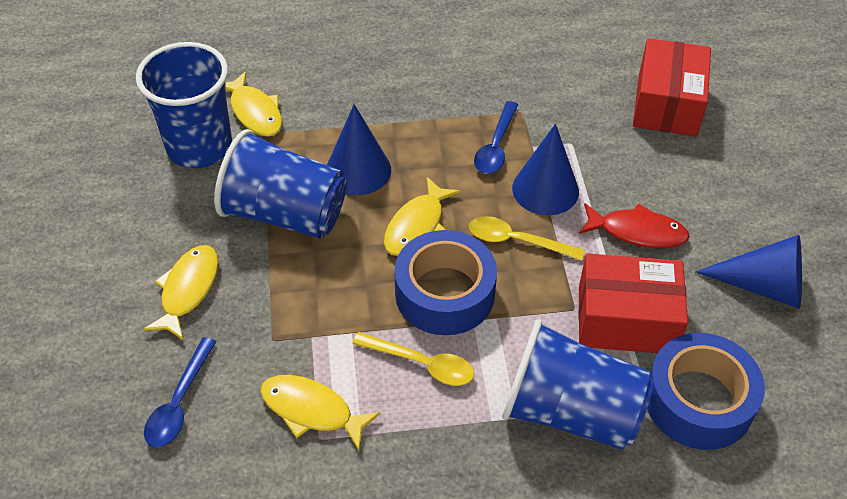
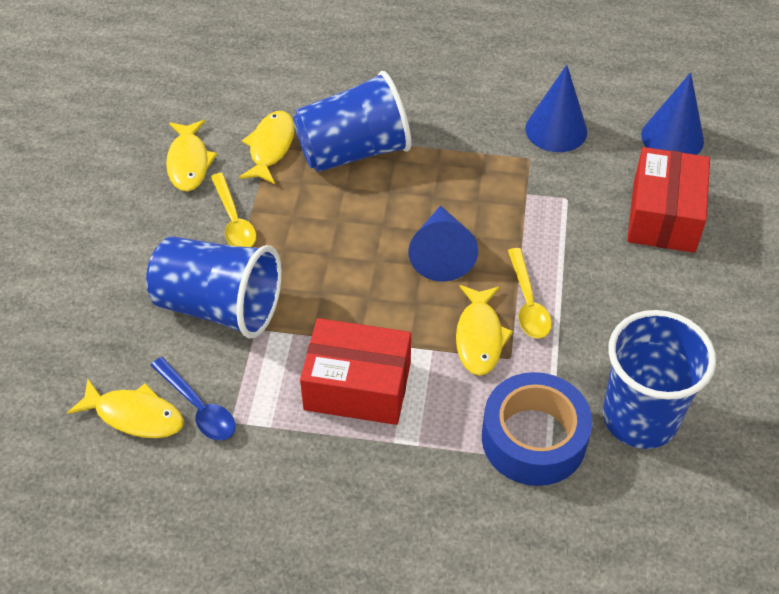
blue spoon: [144,337,216,447] [474,101,518,174] = 2 -> [151,357,235,441] = 1
blue tape: [394,230,497,335] [647,333,765,450] = 2 -> [482,372,592,486] = 1
red fish: [579,203,690,248] = 1 -> none = 0

